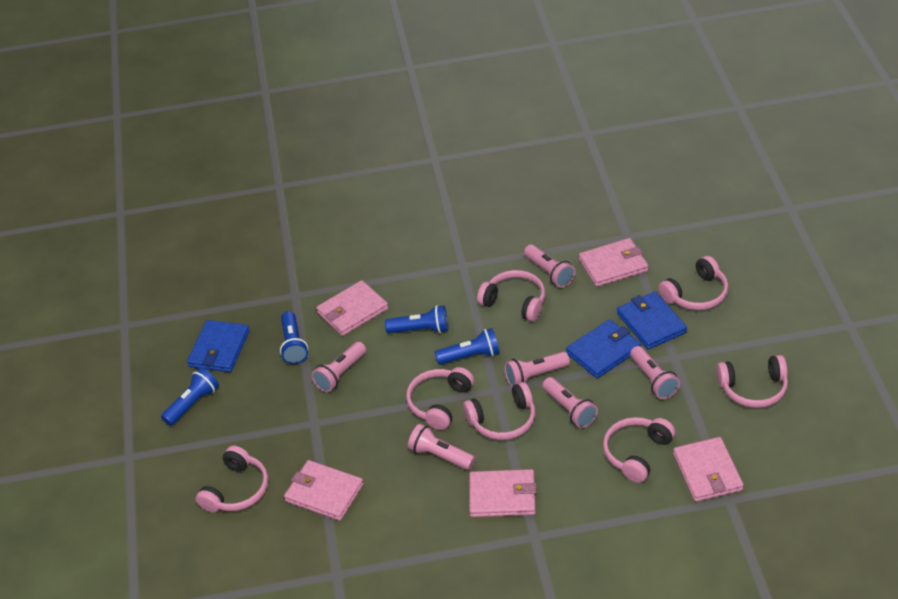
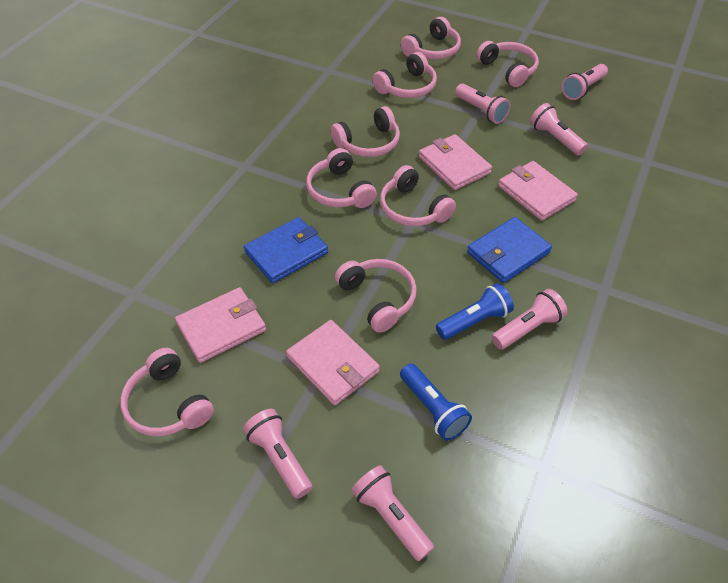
blue flashlight: [161,368,219,426] [280,311,308,364] [385,305,448,333] [435,328,500,365] = 4 -> [400,364,472,441] [436,283,514,340] = 2
blue wallet: [187,320,250,372] [566,319,641,378] [617,292,687,349] = 3 -> [244,217,328,283] [467,217,552,283] = 2
pink headphones: [196,446,268,513] [406,367,474,430] [463,382,535,440] [477,270,545,322] [603,417,675,483] [658,256,728,310] [716,355,788,408] = 7 -> [120,348,214,436] [306,148,377,208] [331,106,400,157] [335,259,417,333] [372,52,437,98] [380,165,456,226] [401,17,461,59] [476,41,539,87] = 8
pink wallet: [284,460,364,521] [316,280,388,336] [469,469,537,517] [579,238,648,287] [673,437,744,502] = 5 -> [175,287,266,363] [286,320,380,406] [419,134,492,190] [498,161,578,221] = 4

